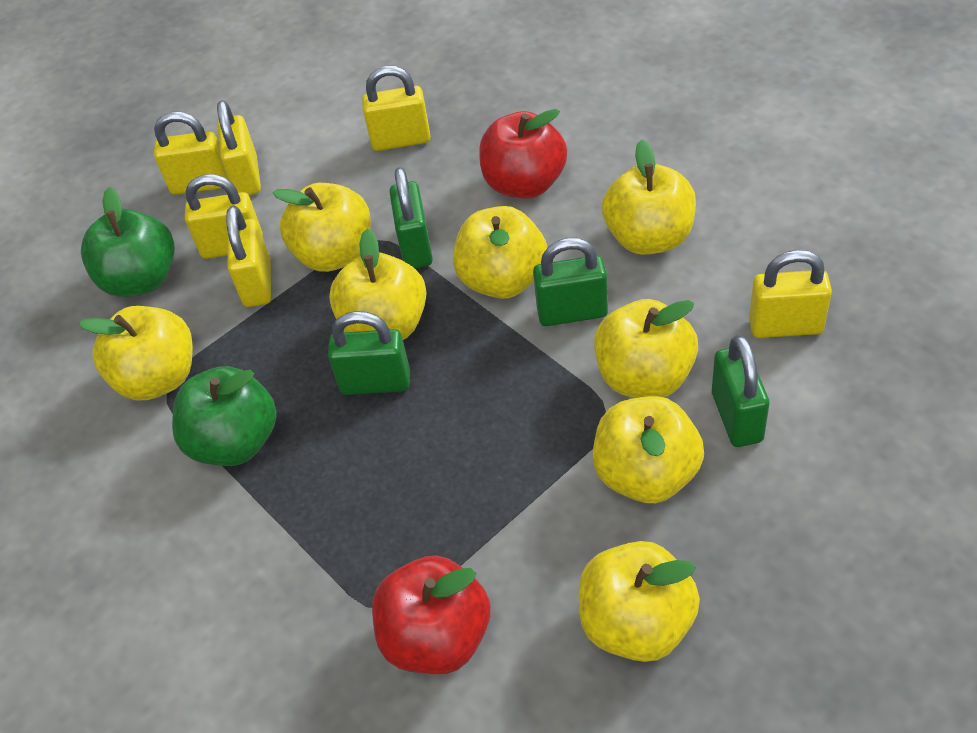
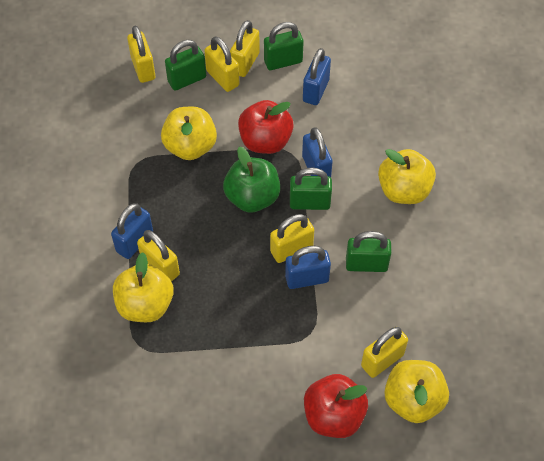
blue padlock: none = 0 -> [111,203,153,259] [285,246,331,289] [302,127,333,177] [303,48,331,105] = 4
green apple: [81,187,175,297] [172,366,277,466] = 2 -> [223,147,280,213] = 1
yellow apple: [79,306,193,401] [273,183,371,272] [329,229,427,340] [453,206,547,299] [579,541,700,662] [593,396,704,503] [594,299,698,398] [602,140,696,255] = 8 -> [113,252,174,322] [161,107,217,160] [378,149,436,204] [384,360,449,423] = 4

